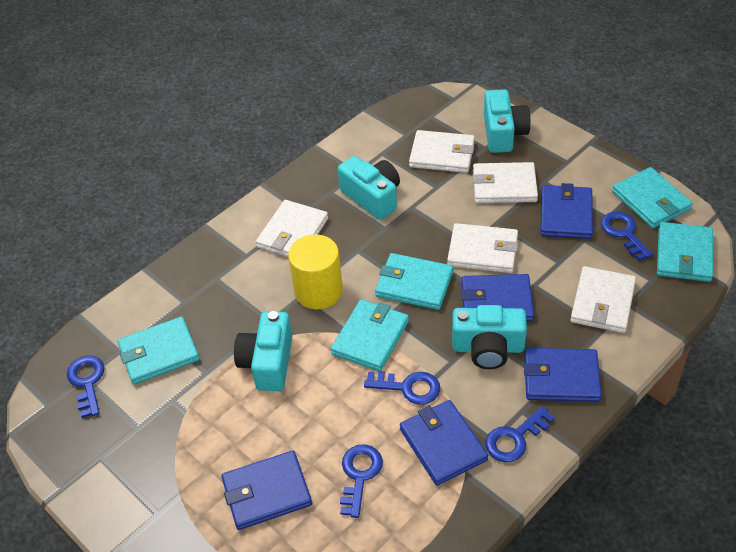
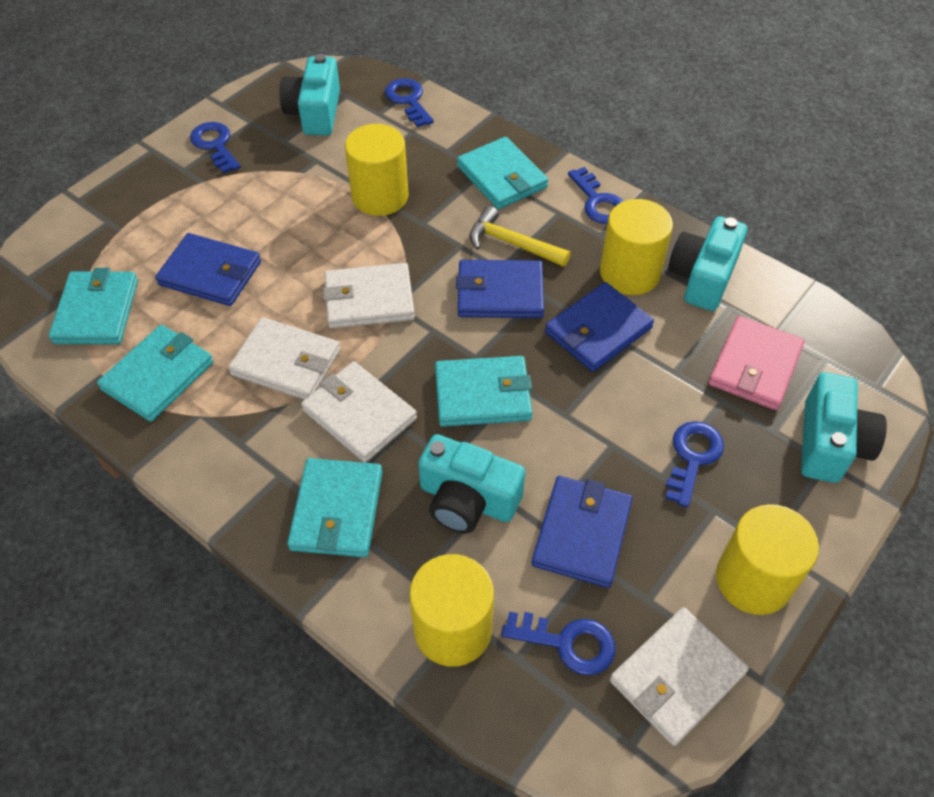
blue wallet: [221,451,312,530] [400,400,488,486] [461,274,534,321] [524,348,602,402] [540,183,593,239] = 5 -> [155,233,261,306] [456,260,544,318] [532,476,633,588] [545,282,654,372] = 4
pink wallet: none = 0 -> [709,316,805,410] = 1
white wallet: [256,200,328,257] [409,130,475,173] [447,223,518,273] [472,162,538,203] [570,266,636,333] = 5 -> [228,317,340,400] [301,361,417,463] [323,263,415,328] [610,607,749,746] = 4
yellow cylinder: [288,234,343,309] = 1 -> [345,124,408,216] [409,554,494,667] [600,199,673,295] [716,504,819,615] = 4
yellow hammer: none = 0 -> [470,206,571,267] = 1

